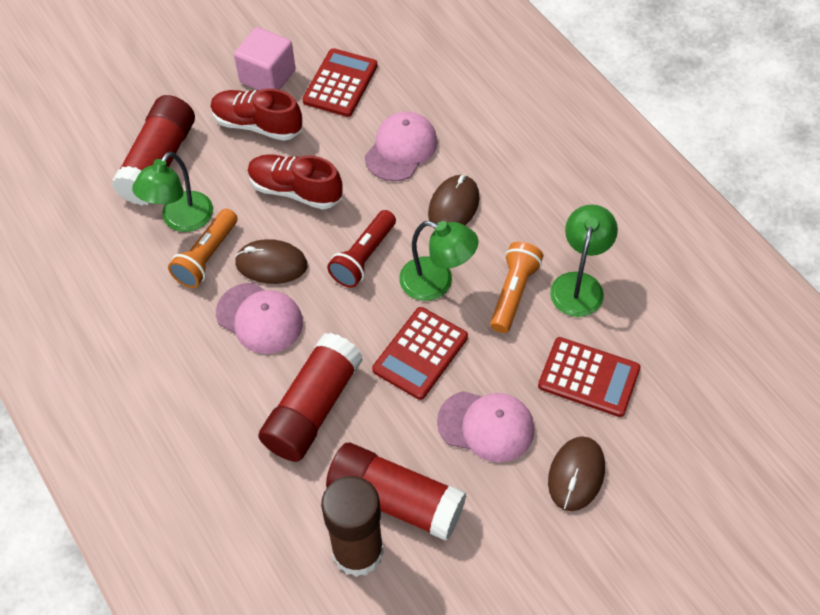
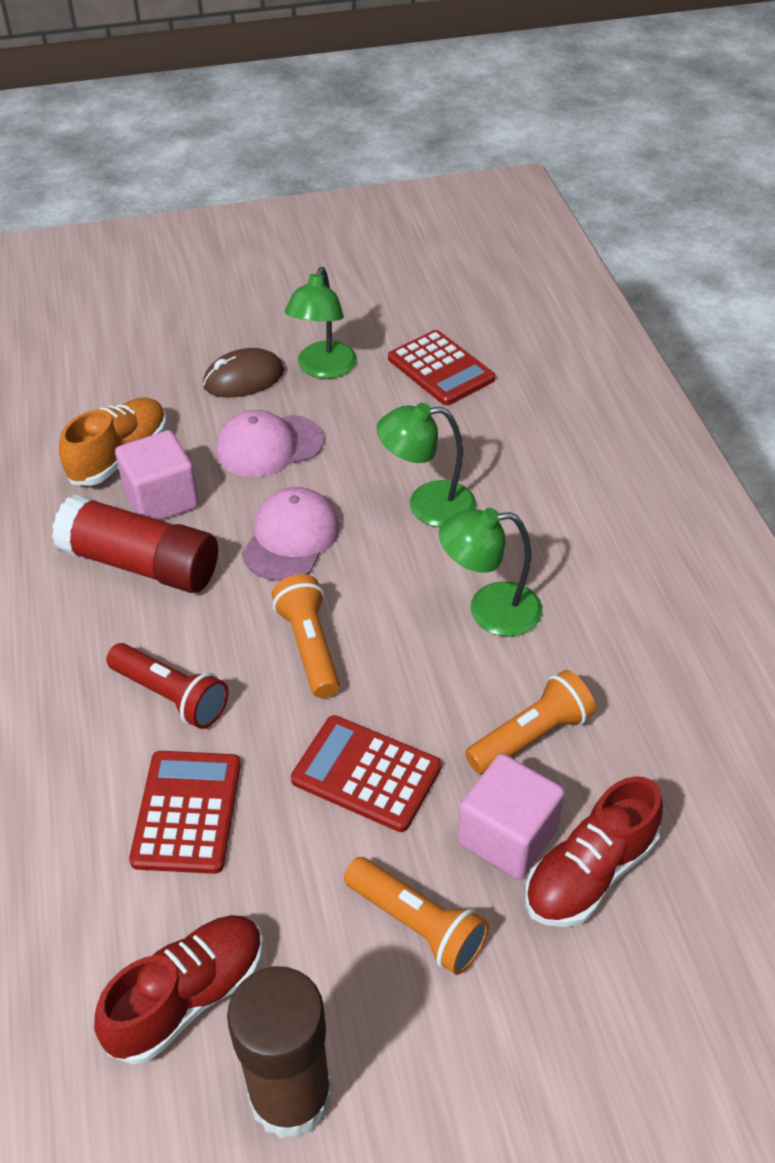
brown mouse: [235,239,308,284] [428,175,480,229] [548,436,605,511] = 3 -> [203,348,284,398] = 1
orange flashlight: [168,209,237,288] [490,242,543,333] = 2 -> [272,574,340,698] [344,857,489,975] [465,670,596,774] = 3
orange shoe: none = 0 -> [59,398,167,486] = 1
pink cap: [216,283,303,354] [365,111,438,181] [437,391,534,462] = 3 -> [216,410,324,477] [242,487,340,581] = 2
pink cube: [234,27,295,90] = 1 -> [115,430,199,520] [458,754,565,880] = 2
red glue stick: [112,95,195,205] [258,333,363,462] [326,443,467,541] = 3 -> [52,494,218,593] = 1

